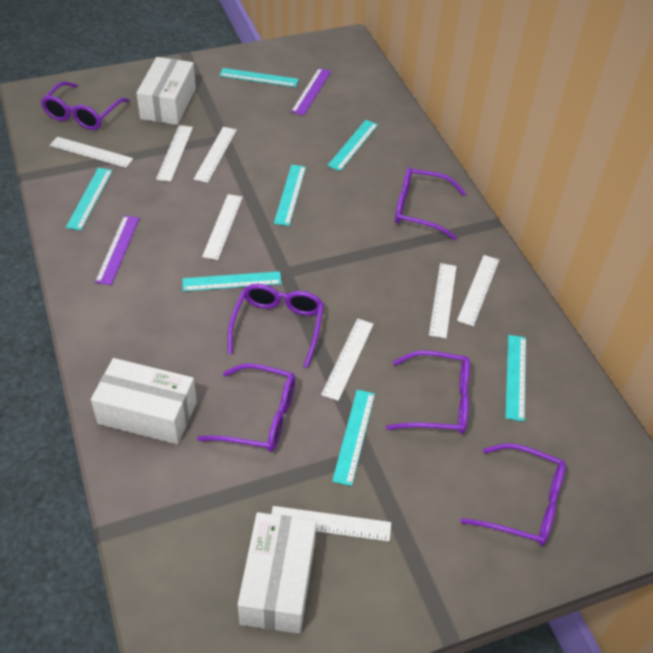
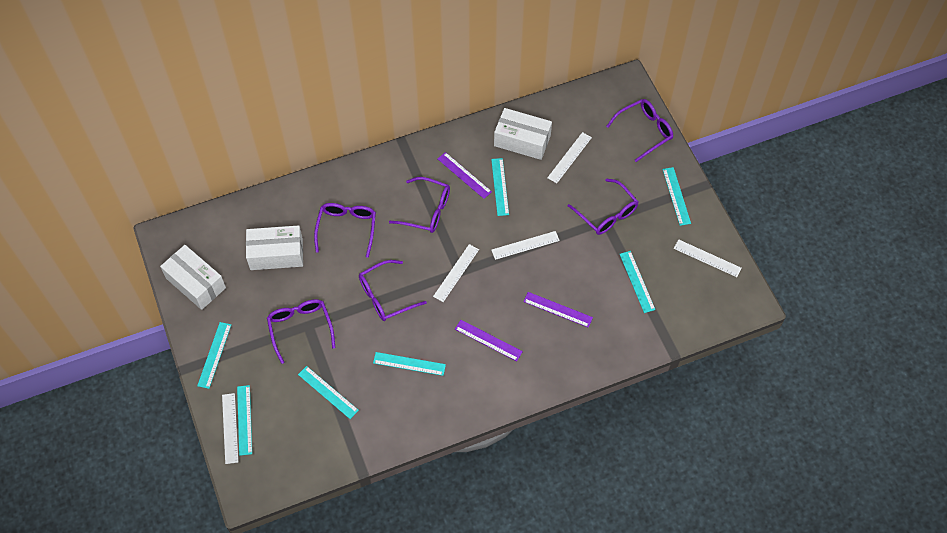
purple ruler: [95,215,140,285] [291,68,331,115] = 2 -> [438,152,492,199] [455,320,523,361] [523,292,593,328] = 3
white ruler: [50,137,133,168] [156,125,193,182] [194,127,237,183] [202,194,243,260] [271,506,391,542] [321,319,374,401] [429,263,457,338] [457,255,499,326] = 8 -> [222,393,238,464] [433,244,479,302] [491,231,560,260] [547,132,592,183] [674,239,742,277] = 5

